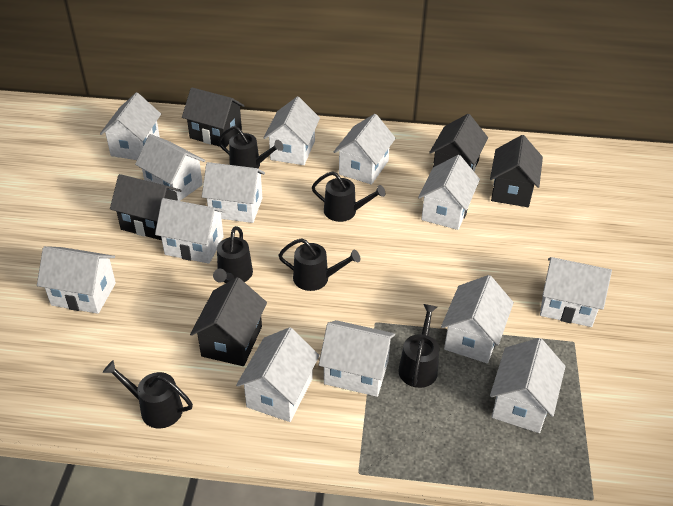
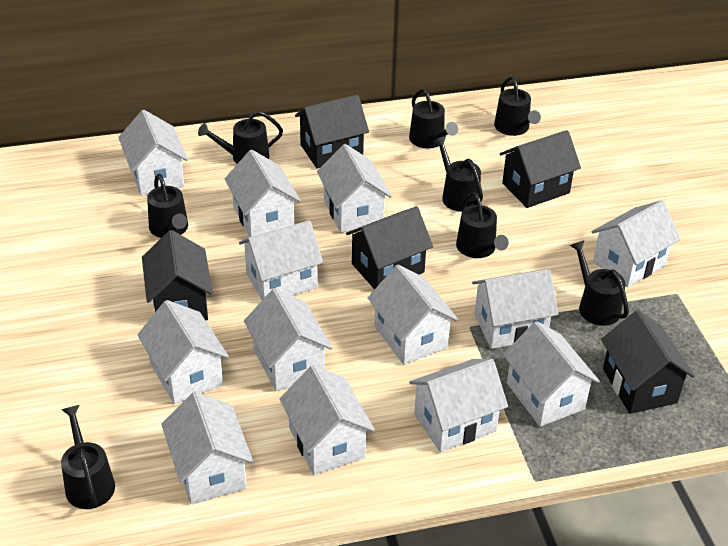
black watering can: [103,360,193,429] [213,226,253,283] [218,126,283,169] [278,238,360,291] [312,171,385,222] [398,304,439,388] = 6 -> [61,405,115,509] [147,174,188,238] [198,111,283,164] [409,89,458,149] [433,136,483,212] [456,193,509,258] [494,77,541,136] [570,240,629,326] = 8

